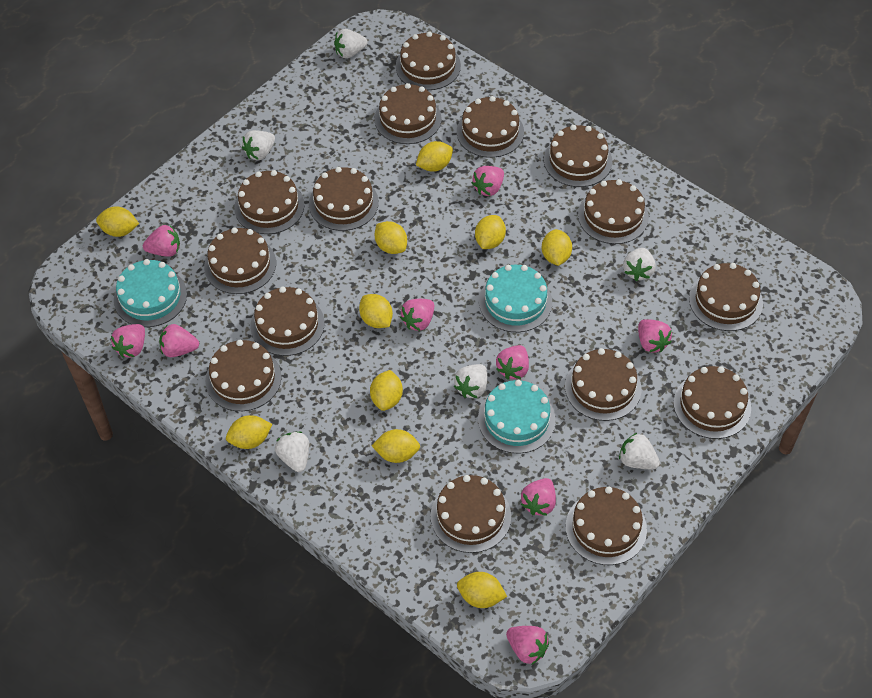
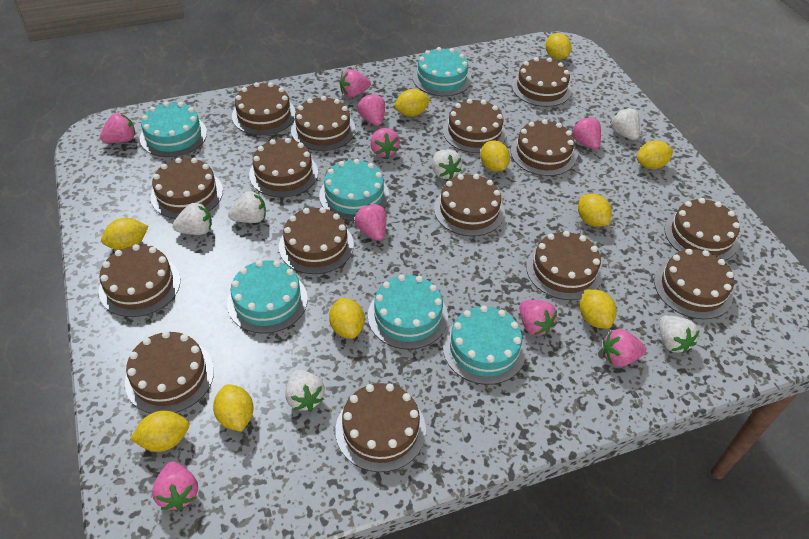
turquoise cake: [114,259,187,327] [478,380,556,453] [479,265,552,332] = 3 -> [140,102,207,157] [227,260,308,333] [319,159,389,221] [368,275,448,350] [412,47,472,96] [443,306,526,385] = 6

